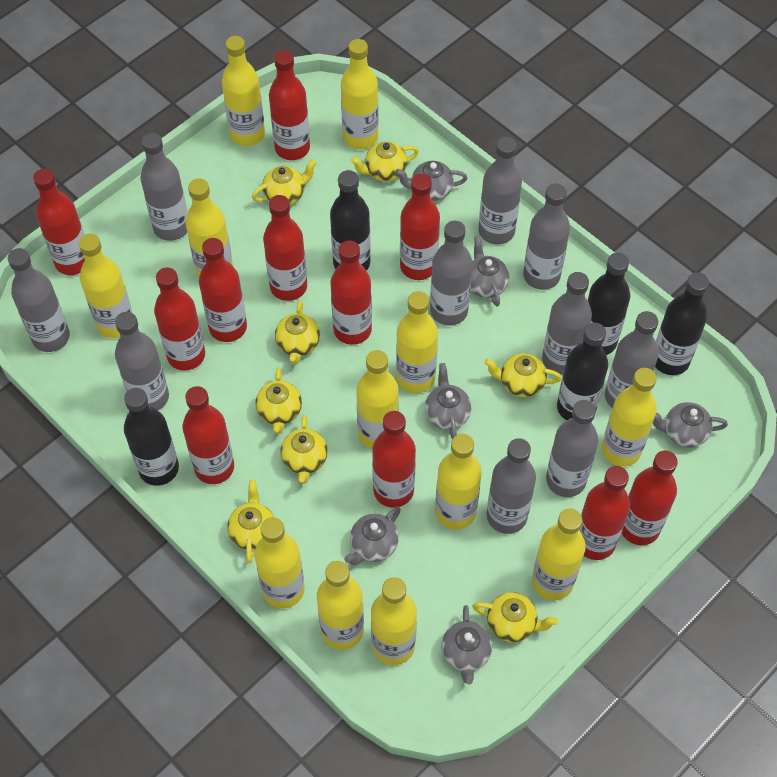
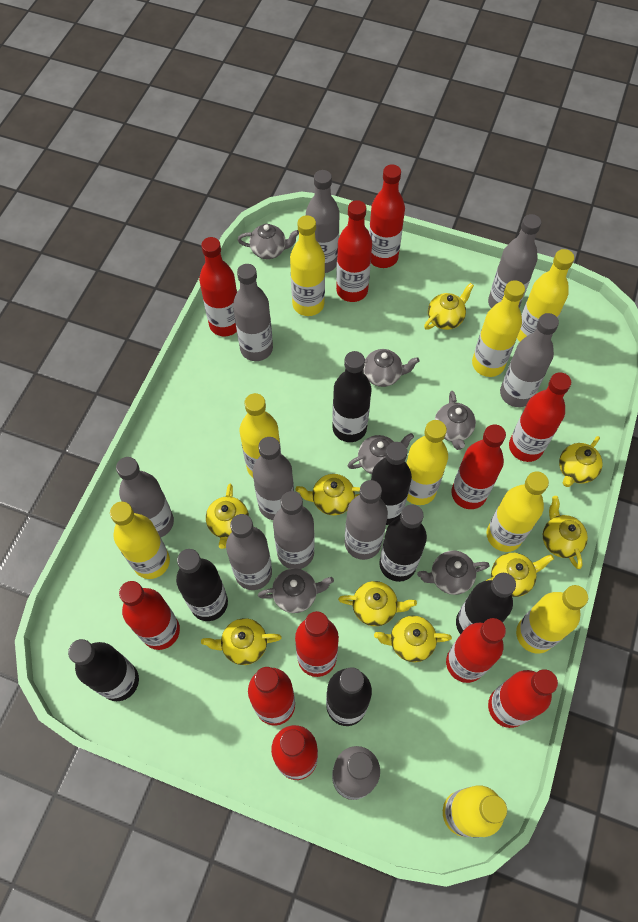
black bottle: [124,388,179,486] [330,170,371,271] [557,323,608,420] [588,253,630,355] [655,272,709,375] = 5 -> [68,639,139,701] [176,549,228,621] [326,667,372,726] [332,351,371,442] [371,442,412,525] [379,504,427,582] [456,573,516,634] = 7
yellow bottle: [79,234,133,338] [185,178,233,278] [222,36,265,146] [254,517,304,609] [317,561,364,650] [341,39,378,149] [356,350,399,449] [371,577,417,665] [396,291,438,393] [435,434,482,529] [532,509,586,600] [602,368,657,466] = 12 -> [110,502,170,579] [240,393,281,477] [290,215,325,316] [406,420,448,505] [443,785,507,838] [472,280,525,377] [486,472,549,552] [516,585,588,654] [517,249,574,342] = 9
yellow teapot: [227,480,274,563] [252,159,317,205] [255,367,302,434] [275,301,320,365] [280,415,328,484] [351,142,419,181] [472,592,558,642] [484,353,562,397] = 8 -> [201,618,282,665] [206,484,249,549] [295,474,360,515] [338,581,417,626] [374,616,452,662] [424,283,474,330] [486,553,554,597] [543,496,588,569] [559,436,603,487] = 9

